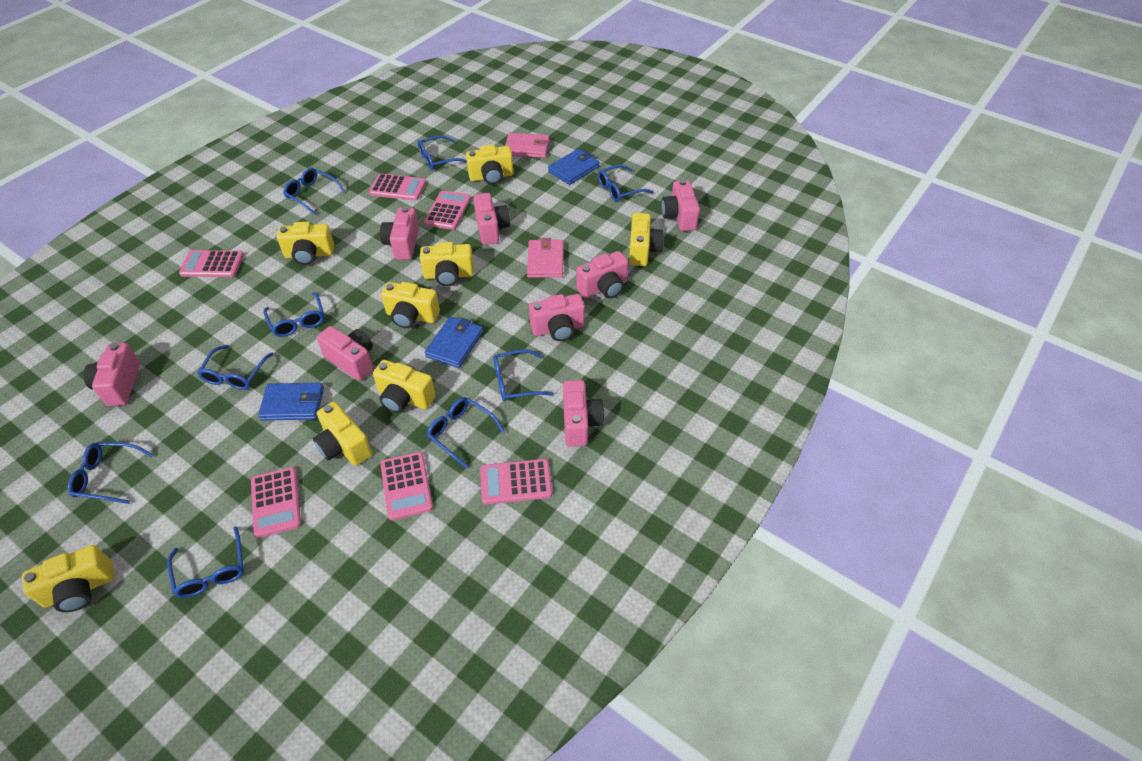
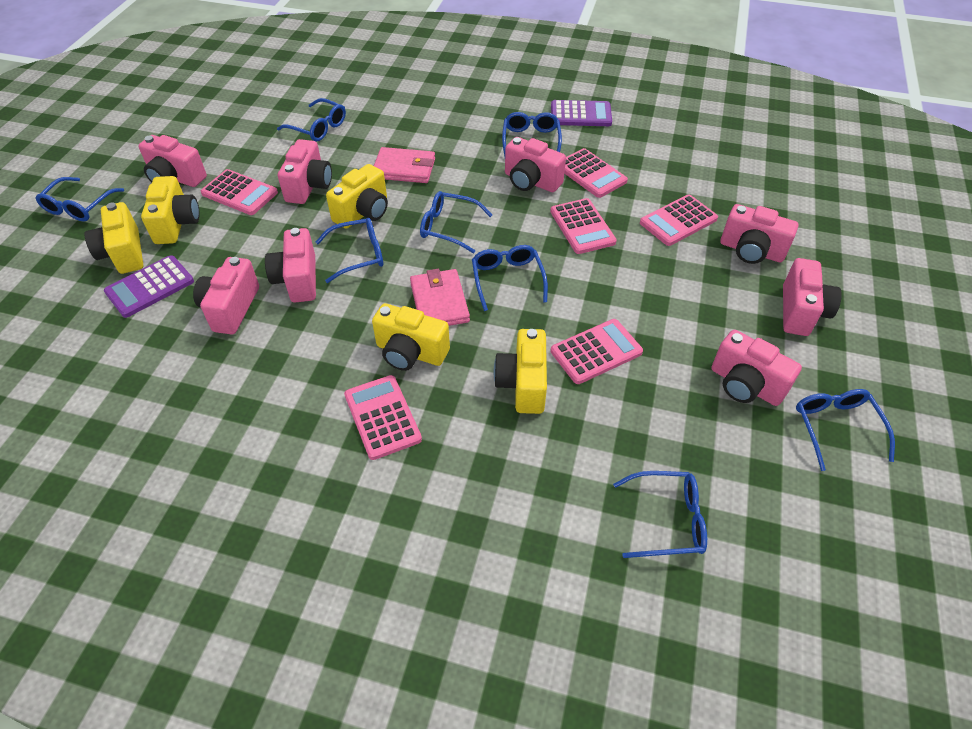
blue glasses: [68,442,153,504] [167,526,244,598] [197,345,273,390] [263,292,324,337] [283,168,346,215] [417,135,467,170] [427,397,505,469] [493,349,554,402] [598,164,653,202] = 9 -> [36,177,124,221] [277,98,346,142] [316,218,383,283] [420,191,492,253] [472,245,548,311] [502,112,562,157] [613,471,707,558] [796,389,895,471] = 8
blue wallet: [258,383,324,420] [425,317,483,368] [548,149,600,185] = 3 -> none = 0
purple calculator: none = 0 -> [104,255,194,318] [551,100,612,126] = 2
yellow camera: [22,545,114,612] [277,222,334,265] [313,402,372,466] [373,360,436,413] [381,282,440,328] [420,242,474,286] [466,144,514,185] [629,213,664,266] = 8 -> [85,202,143,274] [141,176,200,244] [326,164,388,229] [372,303,450,371] [494,329,547,414] = 5

